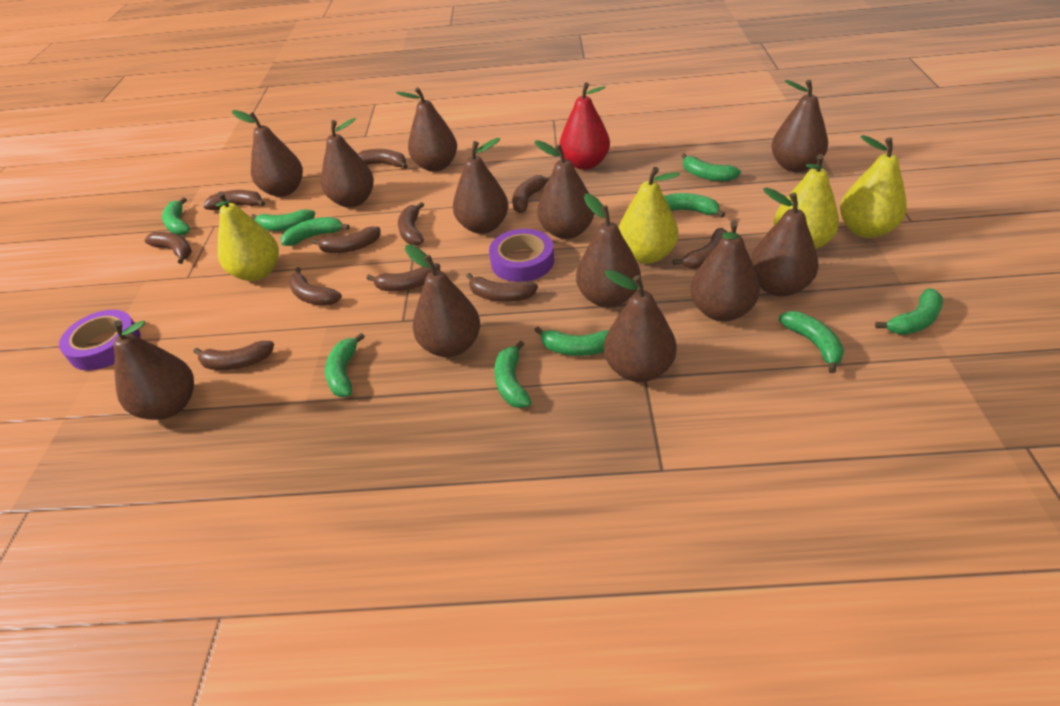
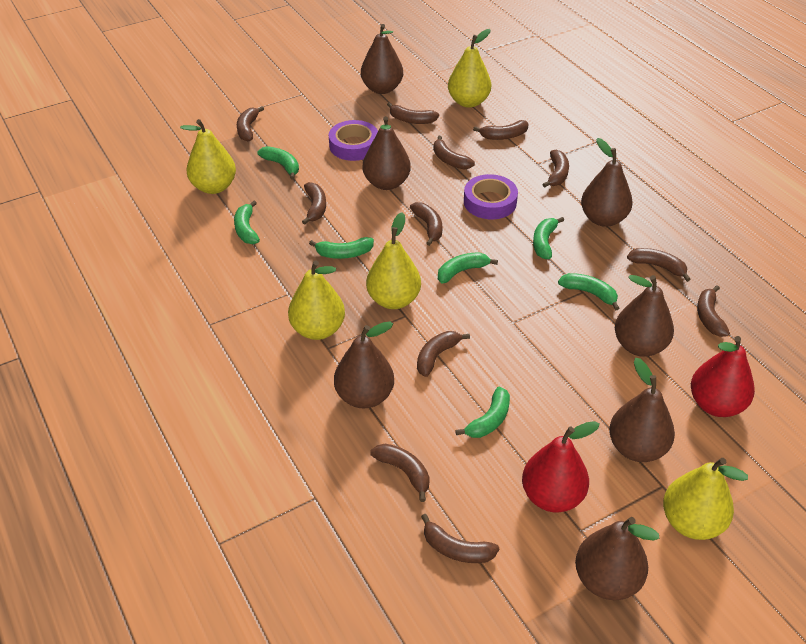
brown banana: [145,232,192,264] [193,341,274,370] [203,190,265,210] [288,267,342,306] [311,227,380,253] [358,149,408,169] [366,263,440,291] [398,202,424,245] [466,273,538,302] [512,175,550,213] [673,228,727,269] = 11 -> [237,106,264,142] [302,182,326,225] [370,444,430,502] [387,102,439,124] [410,202,442,246] [417,331,470,377] [421,514,499,563] [433,136,475,170] [473,120,528,140] [542,150,569,188] [627,248,691,282] [697,285,730,337] = 12
brown pear: [113,320,194,420] [232,110,303,197] [321,118,374,207] [396,87,457,172] [405,245,480,357] [453,138,508,234] [534,140,595,239] [576,193,641,307] [604,270,677,382] [690,221,760,321] [750,188,818,296] [772,80,828,172] = 12 -> [334,321,394,408] [361,24,403,94] [363,116,411,190] [575,517,659,600] [581,138,633,227] [609,358,675,462] [615,275,674,357] = 7
green banana: [162,197,190,235] [251,209,315,231] [281,217,350,246] [325,333,365,397] [494,340,531,408] [534,327,609,356] [664,193,725,217] [682,153,741,181] [779,311,844,373] [875,289,943,335] = 10 -> [234,201,260,244] [257,146,299,180] [309,237,374,259] [438,252,498,283] [455,387,510,438] [533,217,564,259] [558,273,620,310] = 7
red pear: [559,82,610,170] = 1 -> [522,421,600,513] [691,336,755,417] = 2
yellow pear: [215,191,279,281] [618,167,680,264] [774,154,839,249] [840,135,907,238] = 4 -> [180,119,236,194] [288,260,345,340] [366,212,421,309] [448,29,491,108] [663,458,748,540] = 5

